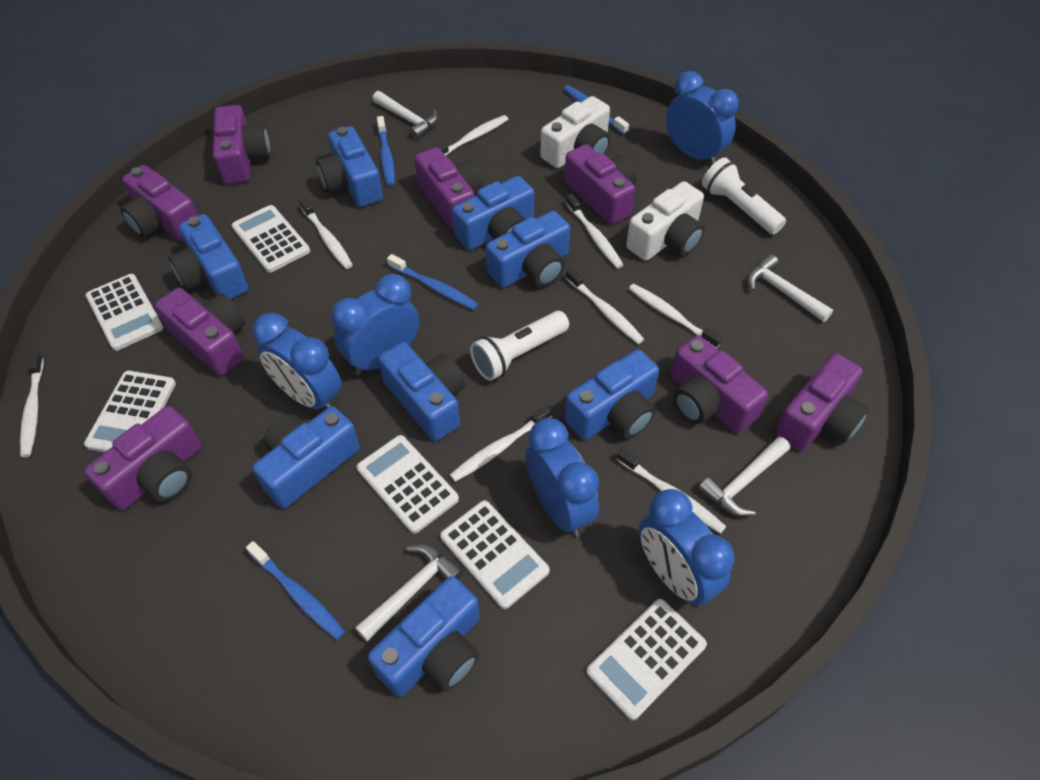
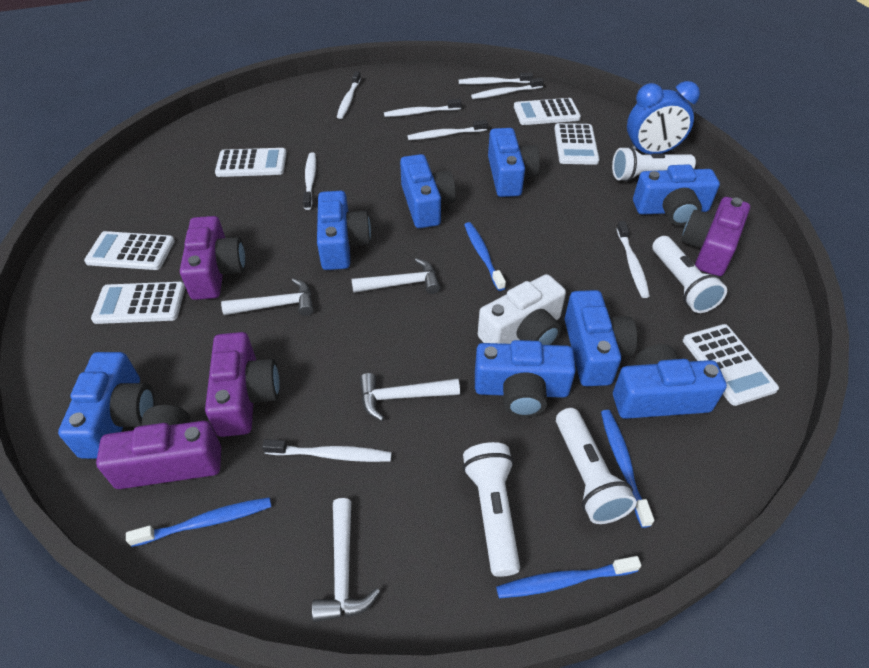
blue clock: [253,313,342,410] [331,274,419,375] [525,418,599,537] [639,489,734,607] [666,71,739,165] = 5 -> [627,81,700,154] = 1
purple camera: [84,406,202,510] [120,165,198,242] [155,288,245,376] [213,105,271,184] [414,147,484,229] [564,144,637,225] [671,335,768,433] [775,353,869,451] = 8 -> [96,405,221,489] [180,216,246,300] [205,332,280,437] [681,197,750,276] = 4
white camera: [540,96,611,168] [626,181,705,261] = 2 -> [478,274,566,345] = 1
white flashlight: [470,311,569,381] [702,157,786,235] = 2 -> [463,442,520,577] [556,408,637,524] [612,146,696,182] [652,236,727,313] = 4

